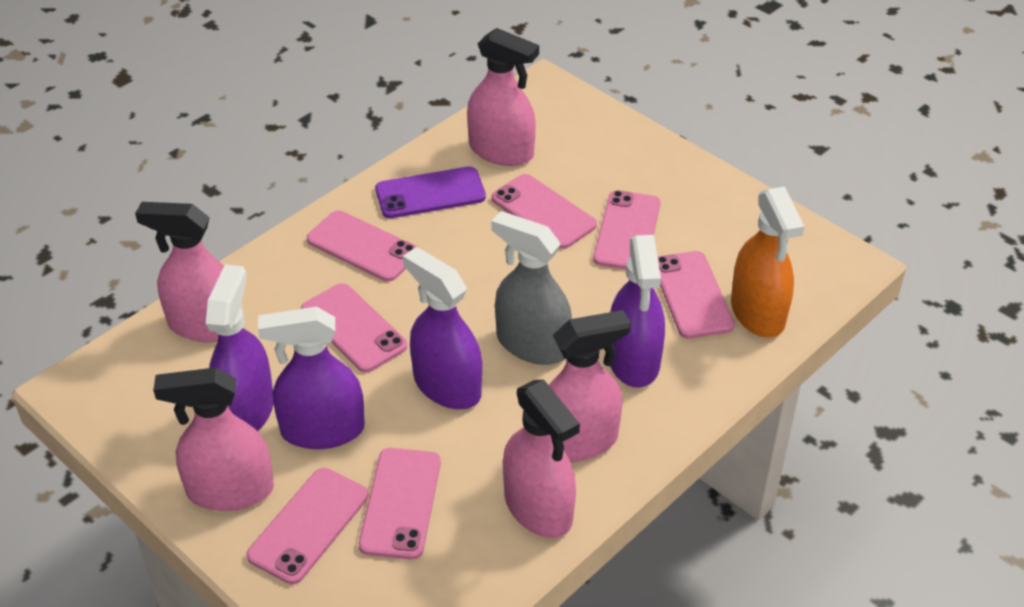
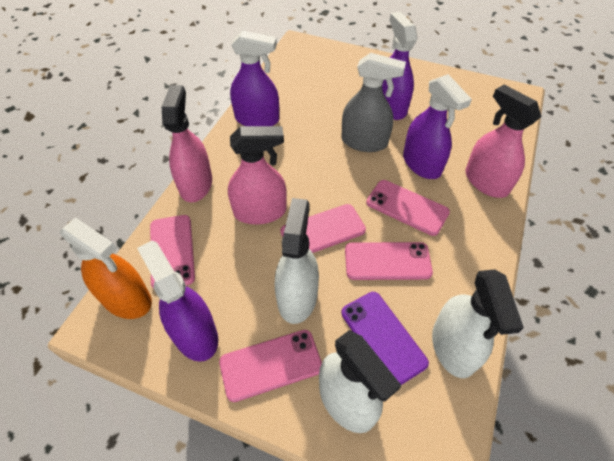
pink phone: [246,468,368,584] [301,283,407,372] [307,211,418,281] [359,448,441,560] [492,174,597,249] [593,190,661,269] [658,251,734,339] = 7 -> [150,215,195,289] [219,330,322,402] [280,204,366,253] [345,242,433,280] [366,180,450,236] = 5
pink spray bottle: [135,202,224,342] [153,367,274,511] [467,28,539,166] [503,380,580,538] [549,310,631,462] = 5 -> [162,85,212,202] [228,126,287,225] [465,85,541,198] = 3
white spray bottle: none = 0 -> [275,198,319,324] [319,330,402,433] [432,270,524,378] = 3

